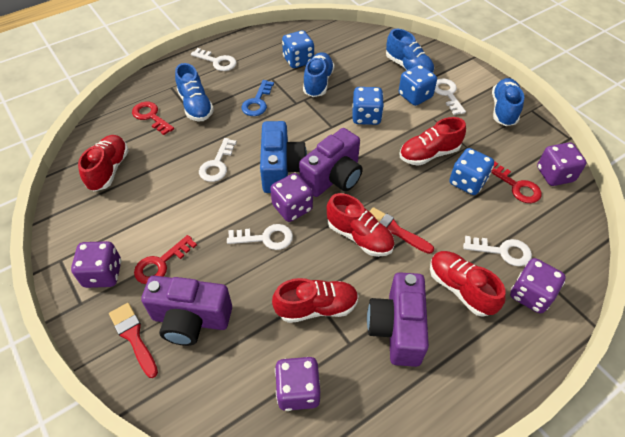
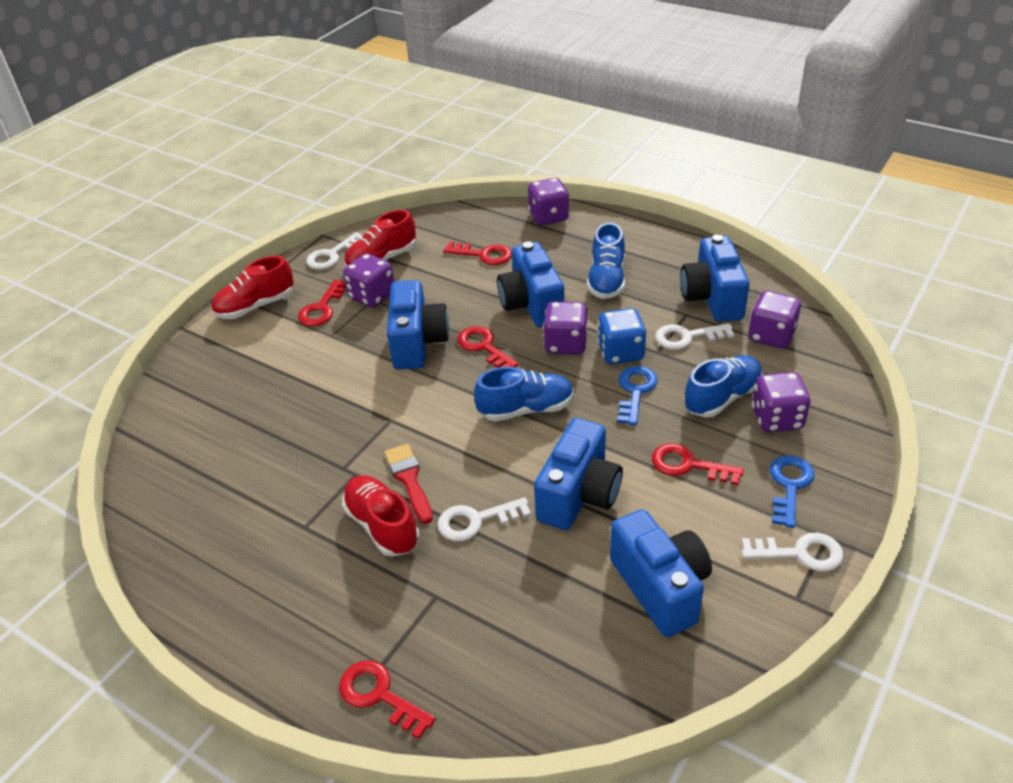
blue camera: [260,121,307,193] = 1 -> [387,280,449,370] [497,242,564,327] [534,418,623,530] [610,509,712,637] [680,234,750,322] = 5
blue dice: [282,30,314,68] [352,87,384,125] [399,65,437,106] [449,148,494,195] = 4 -> [597,308,646,364] = 1
blue key: [241,80,274,116] = 1 -> [617,366,658,425] [770,455,814,528] = 2
blue shoe: [175,63,214,121] [303,52,334,97] [386,29,434,73] [492,78,524,126] = 4 -> [474,367,574,421] [587,222,625,299] [684,355,763,417] = 3
purple camera: [141,276,232,346] [299,128,363,197] [367,272,429,367] = 3 -> none = 0
red brush: [109,303,158,378] [369,207,434,254] = 2 -> [384,444,433,524] = 1
red key: [132,102,174,135] [134,235,197,284] [491,161,542,203] = 3 -> [298,280,346,326] [339,660,436,739] [444,242,512,265] [457,326,518,368] [652,443,744,485] = 5
red shoe: [78,135,129,191] [272,278,359,323] [327,193,394,257] [399,117,466,166] [430,251,506,317] = 5 -> [211,256,294,319] [342,475,419,557] [344,209,416,267] = 3
white key: [191,48,236,71] [199,138,237,182] [227,224,293,250] [434,79,466,115] [463,236,532,266] = 5 -> [306,232,363,270] [438,497,531,541] [655,323,735,350] [741,533,844,571] = 4

